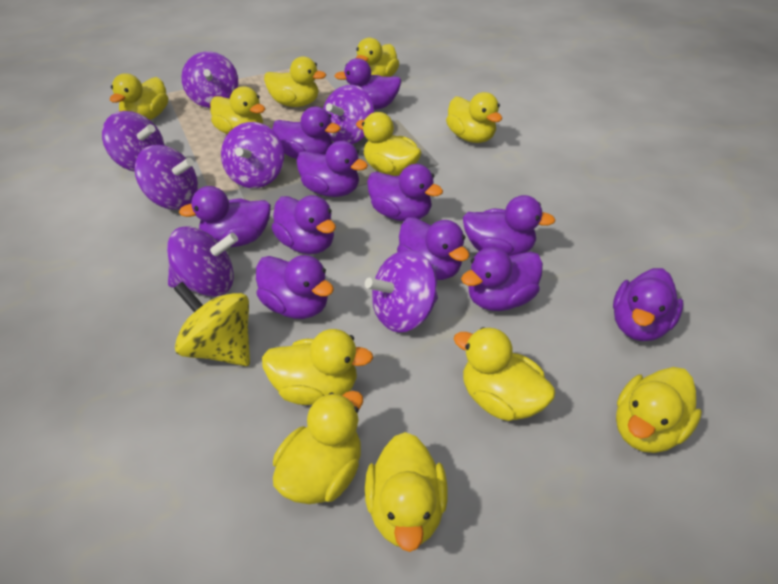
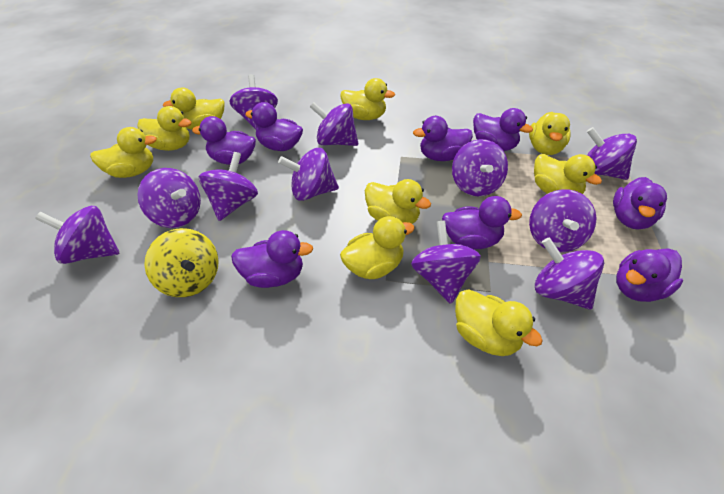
purple duck: [179,186,271,247] [256,255,334,319] [272,107,341,159] [272,195,336,254] [296,141,368,197] [335,58,401,110] [367,164,443,221] [397,217,470,280] [461,247,543,311] [463,195,556,256] [613,268,684,341] = 11 -> [192,116,256,165] [231,230,313,288] [245,102,303,151] [413,116,473,161] [442,196,522,250] [473,108,533,151] [613,177,667,229] [616,248,683,302] = 8
purple spinning top: [102,111,164,172] [134,145,198,209] [167,226,238,297] [181,51,238,108] [221,122,284,188] [323,85,374,144] [365,250,438,332] = 7 -> [35,206,120,264] [137,168,201,228] [199,152,258,221] [229,74,278,130] [278,148,339,201] [310,102,358,146] [411,221,481,304] [452,139,508,196] [529,189,596,252] [535,237,604,310] [587,127,637,180] = 11
yellow duck: [110,73,168,120] [210,86,265,134] [262,329,373,405] [264,56,326,107] [273,391,363,504] [356,37,399,77] [356,112,422,176] [365,432,448,552] [446,92,502,143] [454,327,556,421] [616,367,702,453] = 11 -> [90,127,157,178] [137,106,192,151] [162,88,224,130] [340,78,395,120] [340,216,415,279] [365,179,431,224] [455,289,543,356] [529,112,571,155] [534,154,602,194] = 9

